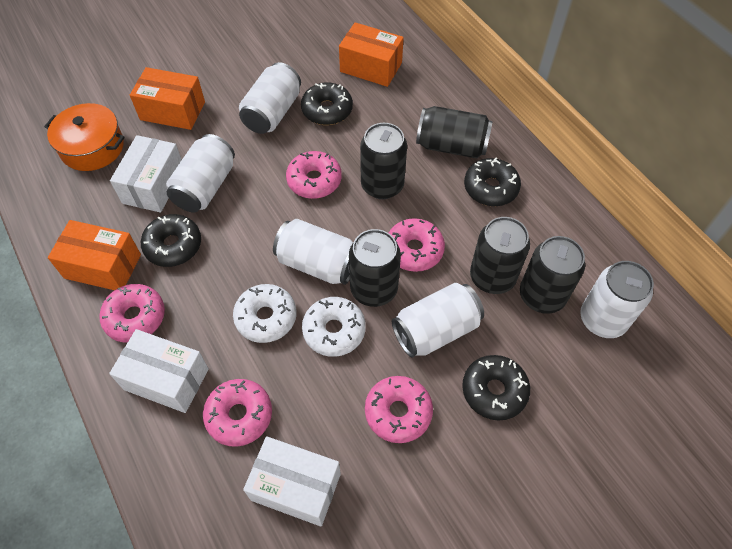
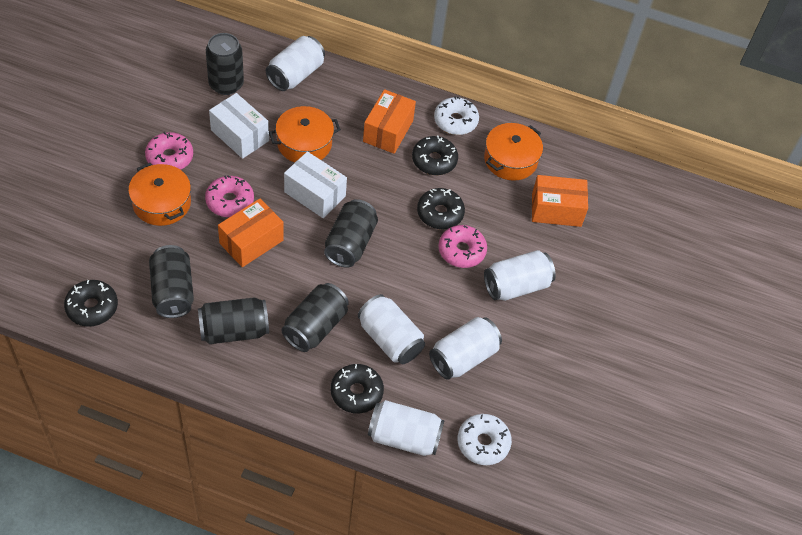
orange pot: [44,103,125,171] = 1 -> [128,163,191,226] [269,106,341,163] [484,123,543,181] = 3
pink donut: [99,284,165,343] [203,379,272,447] [286,151,342,199] [365,376,433,443] [388,218,445,272] = 5 -> [145,132,193,170] [205,175,254,217] [439,225,487,268] = 3
white box: [109,329,209,413] [110,135,182,213] [243,436,341,527] = 3 -> [209,93,269,159] [284,151,347,218] = 2

